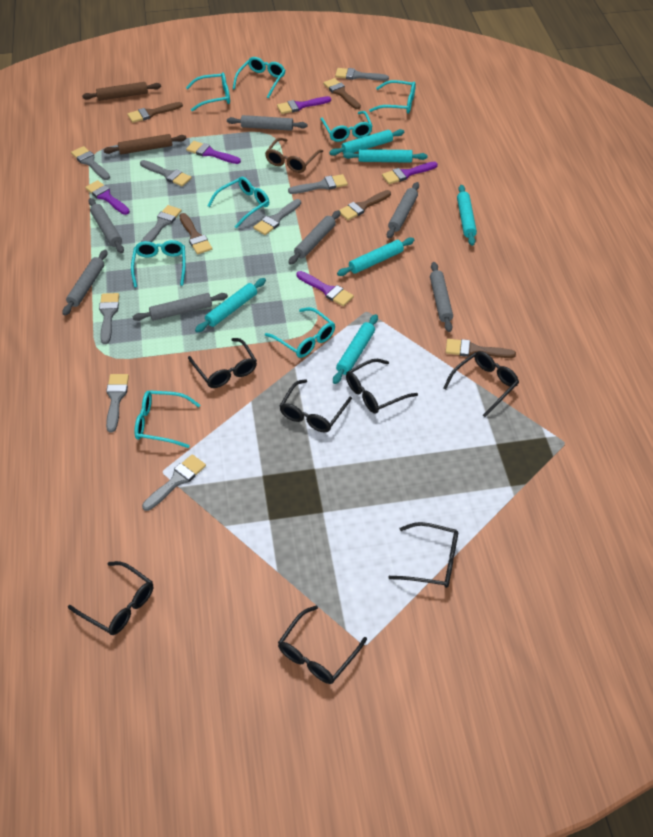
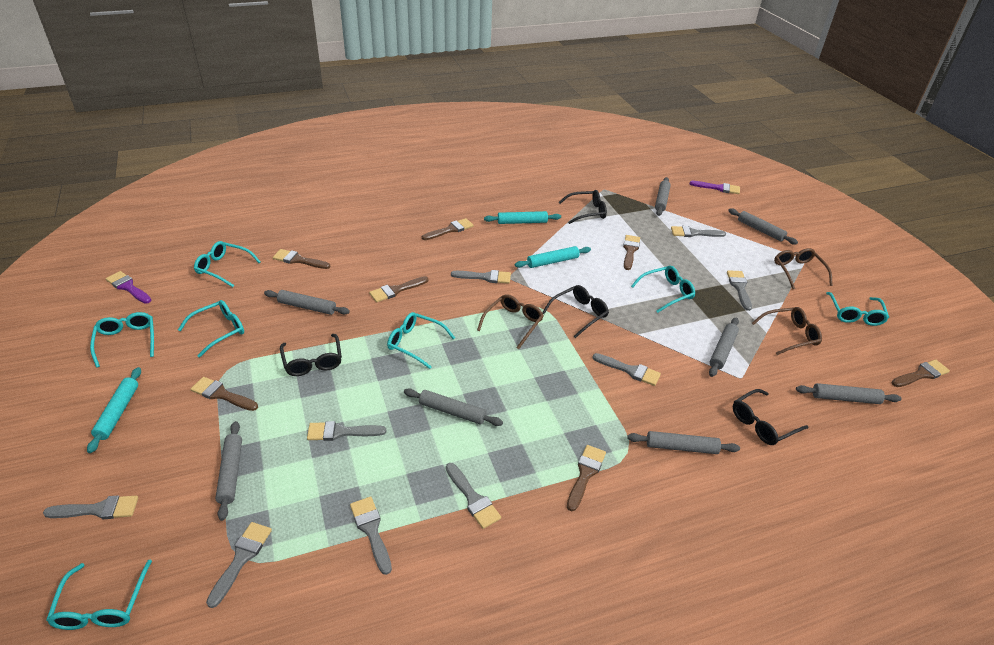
black glasses: [68,561,153,635] [188,338,257,388] [278,605,367,684] [280,379,352,432] [346,359,418,414] [388,522,458,588] [443,351,519,417] = 7 -> [280,334,342,376] [542,285,609,338] [559,190,607,224] [733,389,808,445] = 4
brown brush: [128,102,183,123] [179,213,212,254] [323,78,361,109] [339,190,391,220] [446,339,516,358] = 5 -> [191,377,258,411] [273,249,331,269] [369,276,429,302] [422,218,473,240] [567,445,606,511] [623,235,640,270] [892,359,950,387] = 7
brown glasses: [265,138,323,173] = 1 -> [477,294,544,349] [752,307,822,355] [774,248,833,289] = 3
brown rolling pin: [82,82,161,101] [104,134,186,155] = 2 -> none = 0
grey rolling pin: [62,250,108,316] [88,198,124,253] [133,293,228,321] [227,115,307,131] [288,210,341,265] [387,182,419,239] [430,262,453,332] = 7 -> [215,421,242,521] [264,290,350,315] [404,388,503,426] [627,431,740,454] [655,177,671,216] [709,317,739,377] [728,209,798,245] [796,383,902,404] = 8
purple brush: [85,180,130,215] [186,141,241,164] [277,96,331,114] [296,271,354,306] [382,162,438,184] = 5 -> [106,271,151,304] [690,181,740,194] = 2
turquoise glasses: [131,240,186,288] [134,390,200,448] [186,72,230,111] [208,177,269,228] [233,57,285,98] [265,307,335,358] [320,111,373,142] [369,80,416,114] = 8 -> [46,559,152,630] [90,312,154,368] [178,300,244,358] [194,241,261,287] [387,312,455,369] [631,266,695,313] [826,292,889,326] = 7
turquoise rolling pin: [195,278,266,333] [329,129,404,156] [333,314,378,384] [337,238,414,276] [343,149,428,163] [457,185,477,246] = 6 -> [87,367,141,453] [484,211,561,224] [515,246,591,268] = 3

